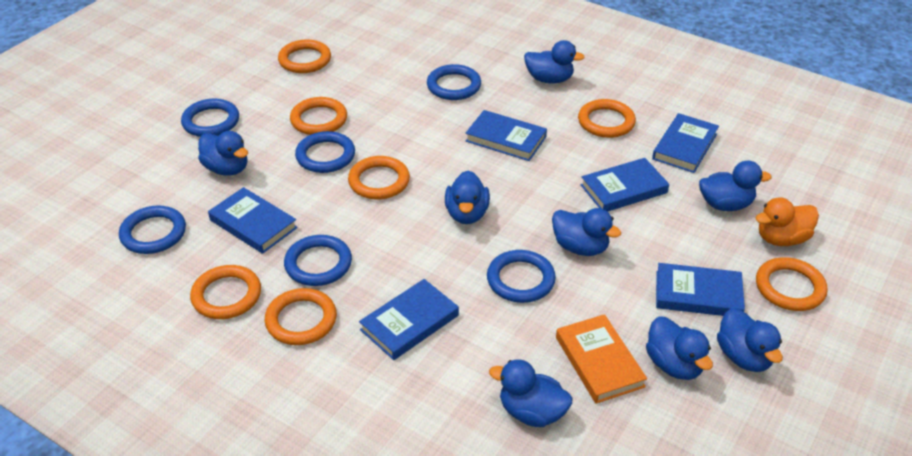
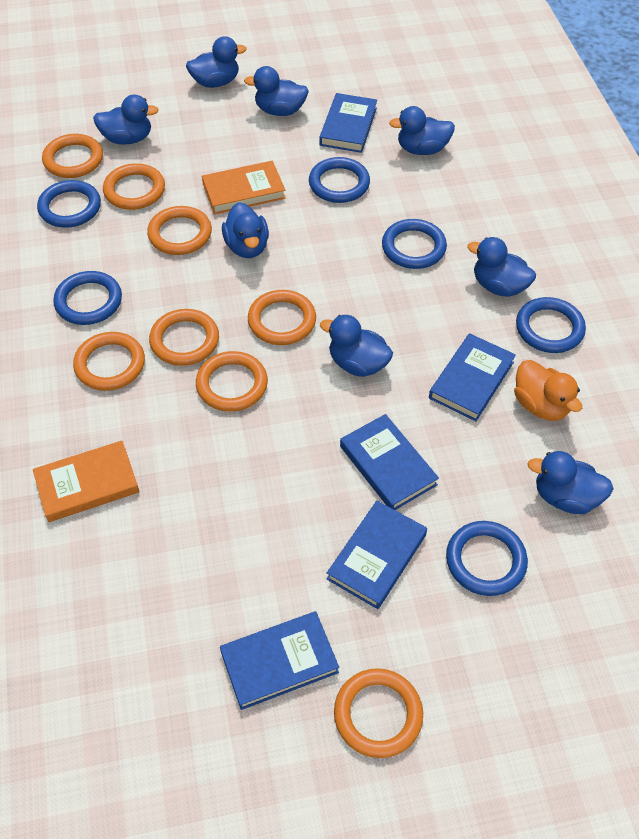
blue book: [208,187,298,254] [359,279,459,360] [466,110,547,161] [581,158,669,212] [652,113,719,173] [656,263,745,316] = 6 -> [220,611,339,710] [319,93,377,153] [327,500,427,609] [340,414,439,510] [429,333,516,421] = 5
orange book: [556,314,647,404] = 1 -> [33,441,139,522] [202,161,286,214] = 2
orange ring: [190,265,261,319] [265,288,337,345] [278,39,331,73] [290,97,347,135] [348,156,410,199] [578,99,636,138] [756,257,828,311] = 7 -> [42,134,103,178] [73,332,145,391] [103,163,165,210] [147,206,212,255] [149,309,219,366] [196,351,268,412] [248,290,316,345] [334,668,423,758] = 8

